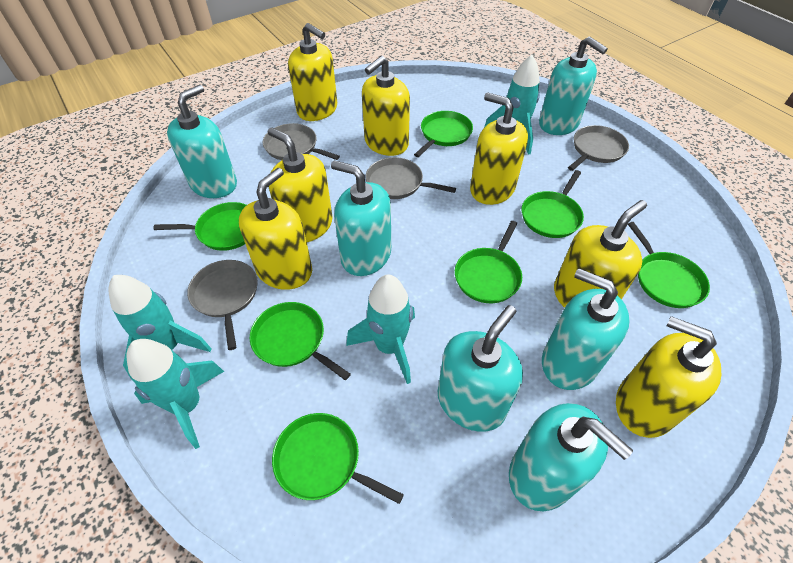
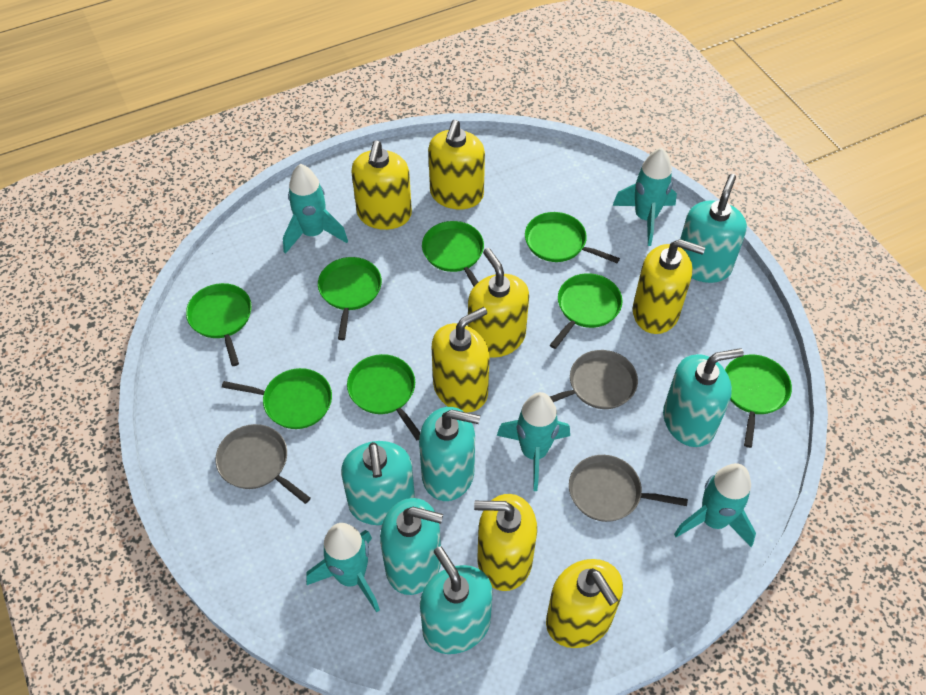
green pan: [153,202,246,251] [250,302,351,380] [272,413,404,504] [414,111,473,157] [455,221,522,303] [522,170,584,238] [628,222,710,308] = 7 -> [186,283,252,366] [222,368,332,429] [318,257,382,340] [347,354,420,440] [422,221,484,286] [525,212,620,263] [550,273,622,349] [725,355,792,448] = 8
grey pan: [187,260,258,350] [263,123,340,160] [366,157,456,199] [568,125,629,171] = 4 -> [215,424,311,504] [550,350,638,409] [569,455,688,522] = 3
turquoise rocket: [109,275,211,380] [126,339,224,449] [346,274,415,384] [484,55,540,155] = 4 -> [283,164,348,254] [306,523,380,613] [497,392,570,491] [612,148,677,246] [674,463,756,547] = 5

